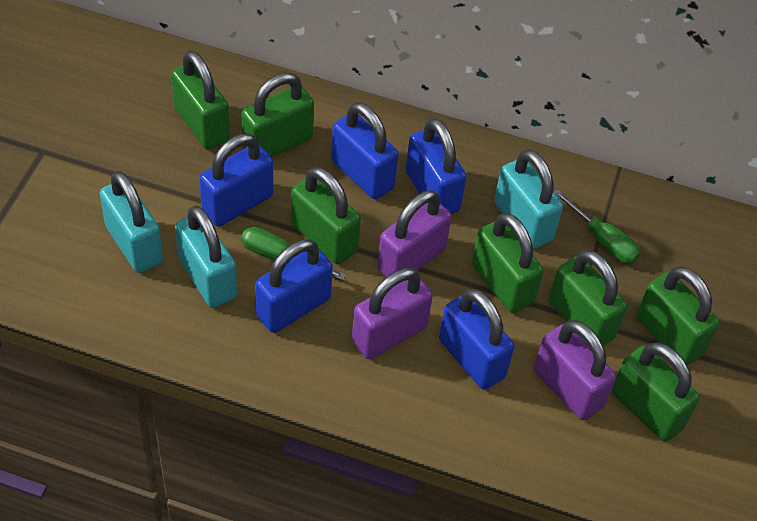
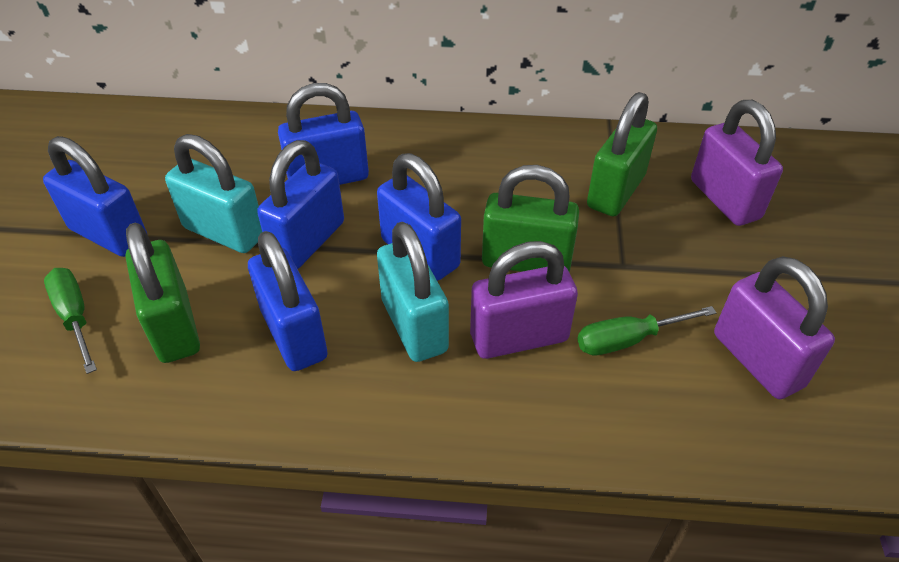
green padlock: [171,51,230,149] [242,73,314,157] [291,167,361,264] [472,213,543,313] [549,250,627,346] [612,342,700,442] [636,266,720,365] = 7 -> [126,223,200,363] [482,165,579,272] [587,92,657,217] = 3
turquoise padlock: [100,171,163,273] [175,205,237,308] [494,149,563,249] = 3 -> [165,134,262,253] [377,222,449,362] = 2

